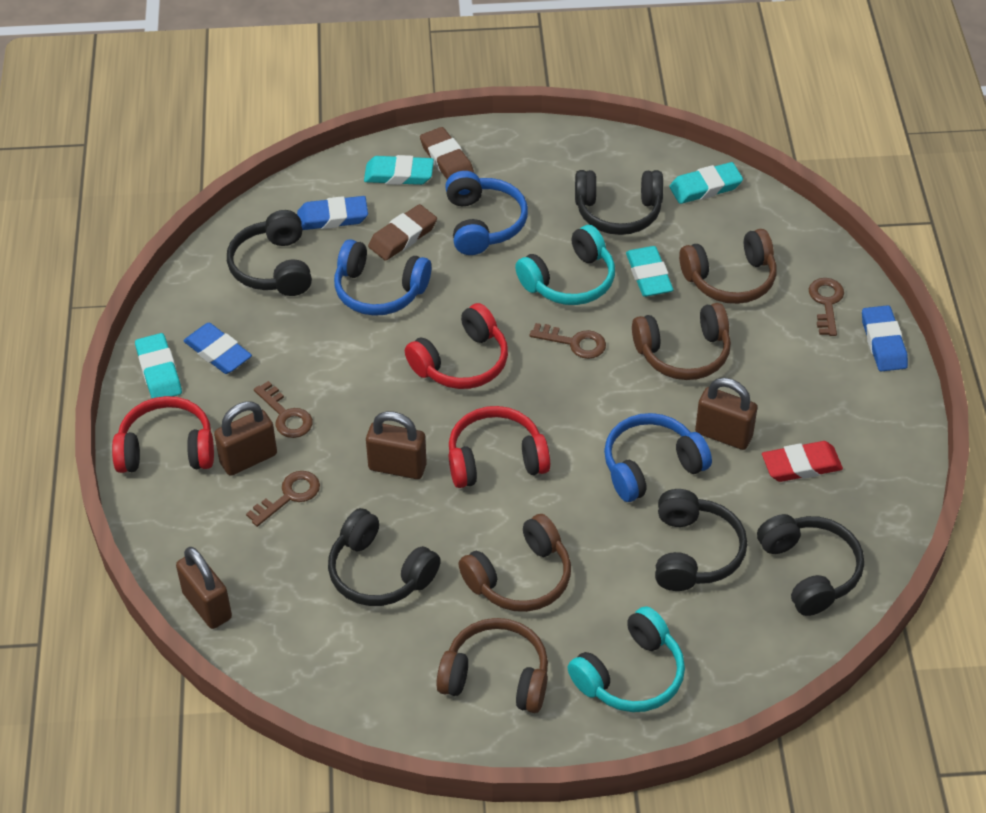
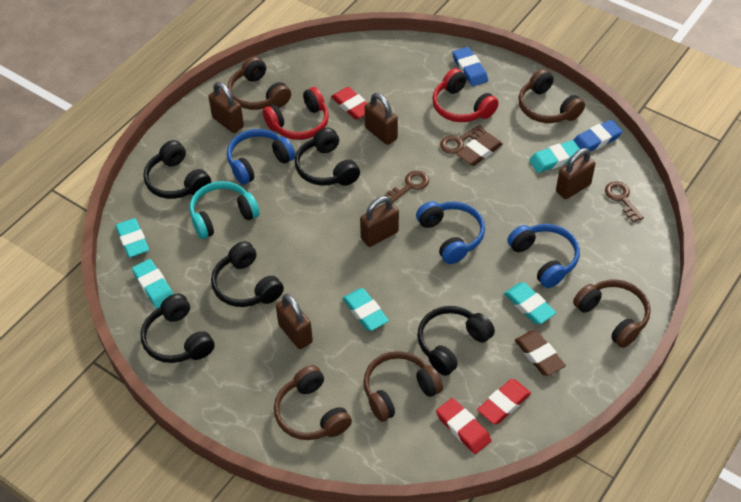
blue eraser: [184,323,252,374] [297,196,368,230] [862,305,908,371] = 3 -> [452,47,488,86] [573,120,623,155] = 2
brown headphones: [436,618,548,713] [459,514,571,612] [632,303,731,380] [679,229,777,304] = 4 -> [228,56,291,110] [274,365,352,440] [363,351,443,422] [518,69,585,123] [573,279,651,348] = 5
brown key: [246,471,320,527] [254,381,313,438] [530,323,606,359] [809,278,844,336] = 4 -> [384,171,429,203] [440,125,486,154] [605,181,644,222] = 3
brown padlock: [176,547,232,629] [214,402,277,476] [366,411,427,479] [695,378,757,450] = 4 -> [209,82,244,133] [276,294,313,349] [360,196,399,247] [365,93,398,145] [556,148,596,199] = 5
red eraser: [762,441,843,482] = 1 -> [331,87,367,120] [436,398,491,454] [477,379,531,424] = 3
red headphones: [112,396,214,473] [405,303,508,389] [449,406,550,488] = 3 -> [263,87,329,140] [432,68,499,122] = 2
turquoise eraser: [135,333,182,398] [364,155,434,185] [626,246,673,297] [669,162,743,204] = 4 -> [115,218,149,258] [132,259,173,309] [342,288,389,331] [504,282,556,324] [529,140,580,173] = 5
turquoise headphones: [515,225,615,305] [568,606,685,712] = 2 -> [190,181,259,239] = 1

